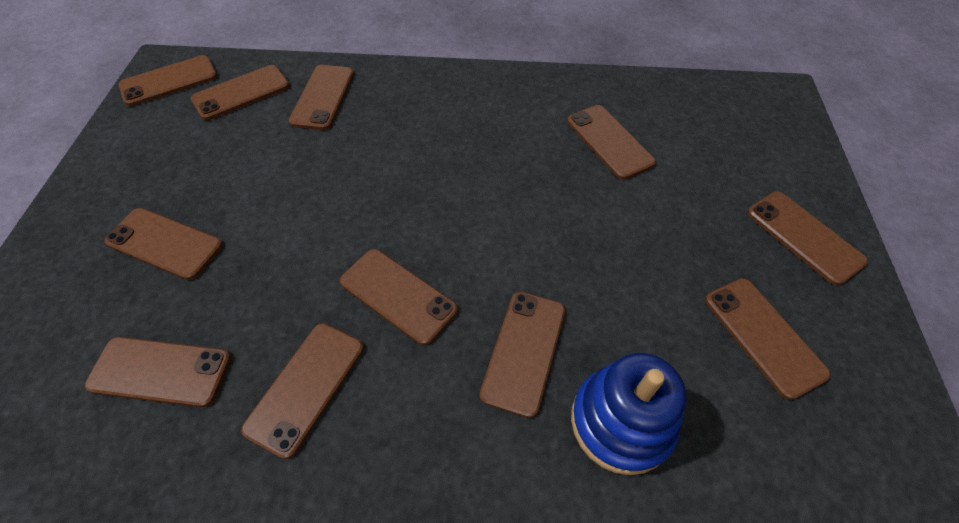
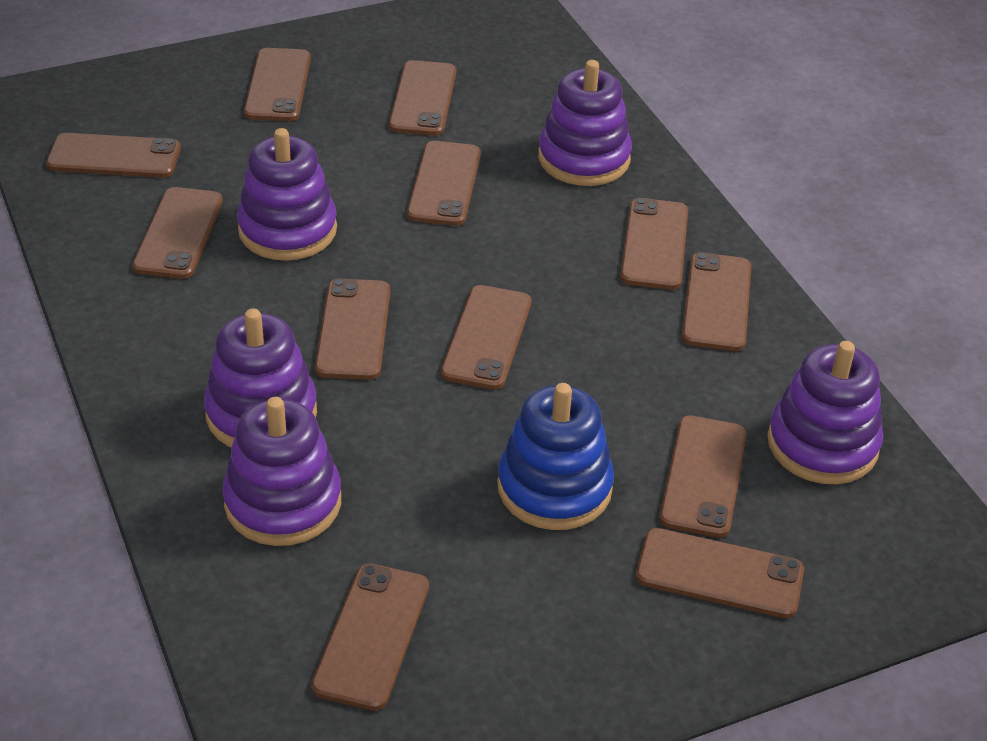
brown phone: [85,337,231,407] [105,208,223,280] [119,55,217,106] [191,65,290,120] [241,323,364,459] [289,65,354,130] [340,249,458,345] [480,292,565,418] [567,105,656,180] [705,278,831,400] [747,191,868,286] = 11 -> [46,133,181,178] [132,187,223,279] [244,48,311,121] [311,563,429,711] [315,278,390,380] [389,60,456,136] [407,141,481,226] [441,285,532,390] [620,198,688,290] [636,528,804,618] [659,415,747,538] [682,252,751,351] = 12
purple stacking toy: none = 0 -> [204,309,317,448] [222,397,341,546] [237,128,337,261] [538,60,632,186] [767,341,883,484] = 5

